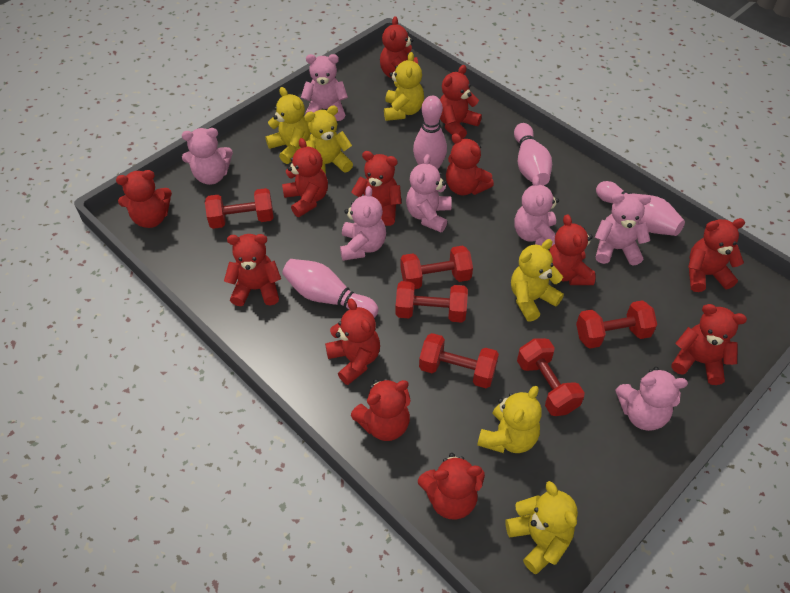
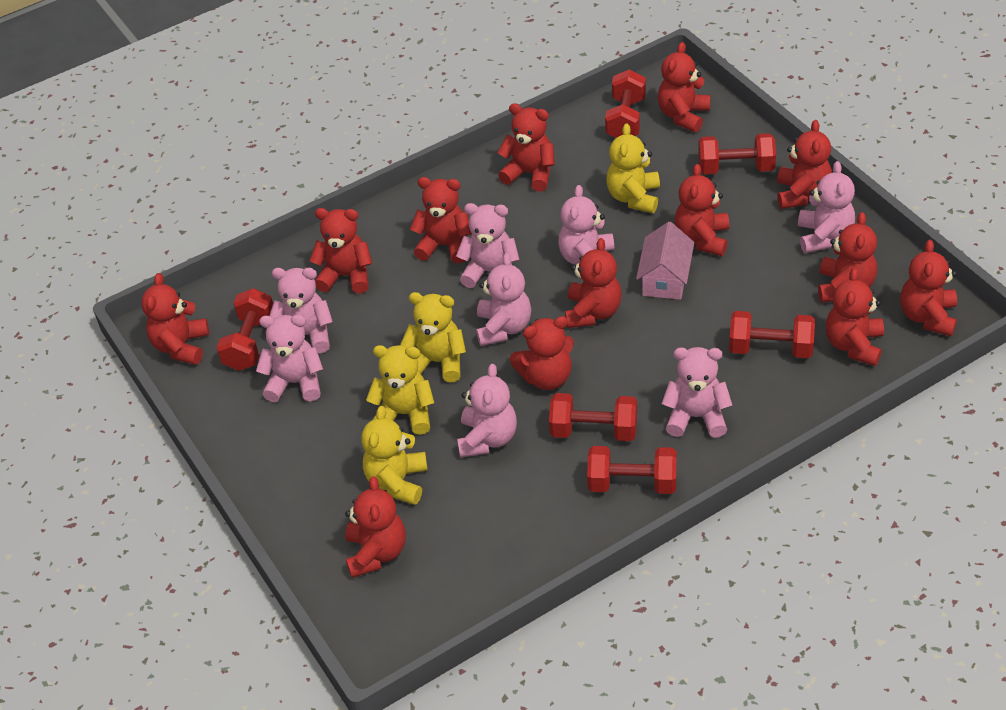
pink bowling pin: [282,259,379,318] [413,96,447,170] [514,123,552,186] [596,181,685,236] = 4 -> none = 0
pink house: none = 0 -> [636,222,694,300] = 1
pink teddy bear: [182,128,233,185] [301,54,348,121] [340,186,386,261] [406,154,452,232] [515,175,559,249] [595,193,651,266] [615,367,688,431] = 7 -> [256,315,323,402] [269,268,333,353] [456,203,520,288] [457,364,517,457] [476,253,531,346] [558,185,614,265] [662,347,732,438] [798,161,855,253] = 8
yellow teddy bear: [265,87,310,164] [304,105,353,174] [384,52,424,121] [477,386,541,453] [505,481,578,574] [511,239,564,322] = 6 -> [361,406,428,505] [366,345,435,435] [400,292,466,383] [606,124,660,213] = 4

